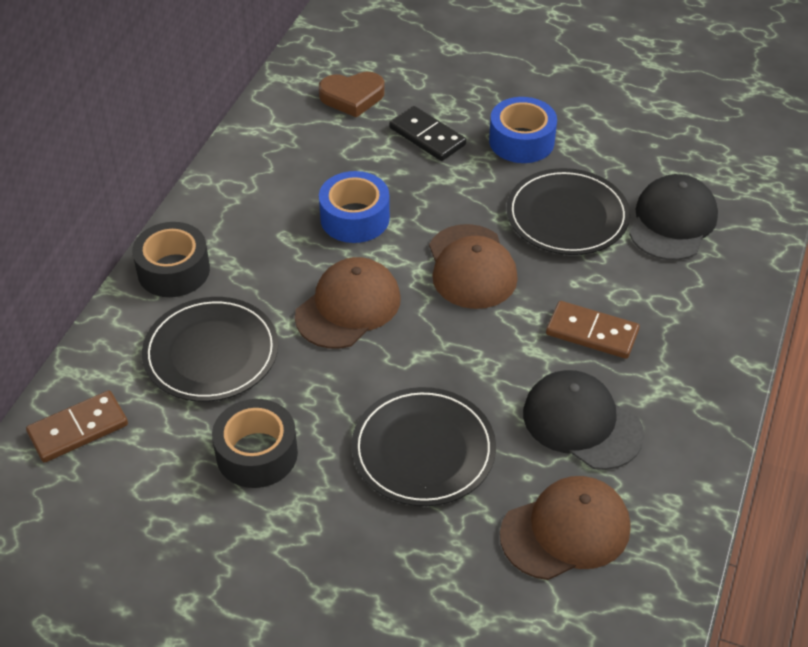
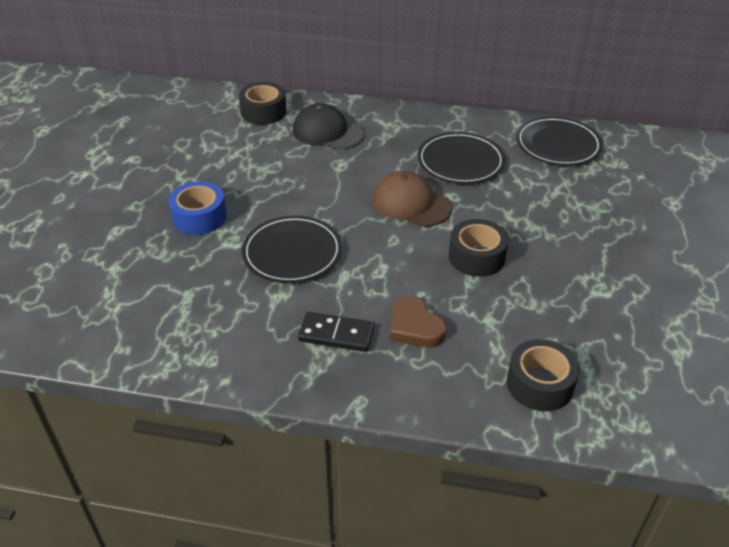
black cap: [523,370,644,470] [629,174,718,260] = 2 -> [293,103,365,150] = 1
black tape: [132,222,210,297] [212,399,298,488] = 2 -> [239,82,287,125] [449,219,509,277] [507,339,580,411] = 3
blue tape: [319,171,390,243] [489,97,557,163] = 2 -> [168,181,227,235] = 1
brown cap: [295,257,401,349] [429,224,518,309] [500,476,630,580] = 3 -> [373,171,452,227] = 1
brown domino: [26,390,128,463] [546,301,640,359] = 2 -> none = 0

